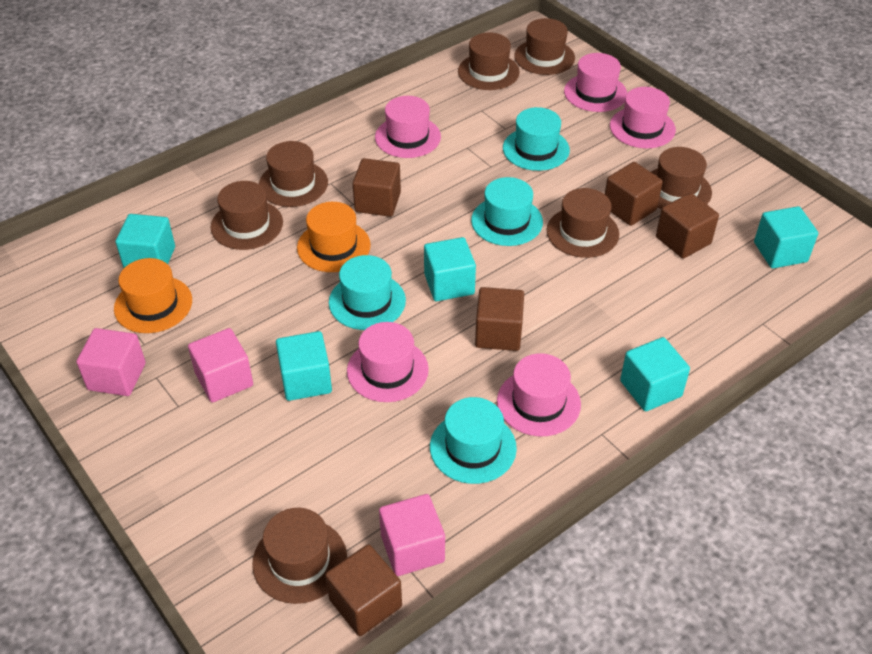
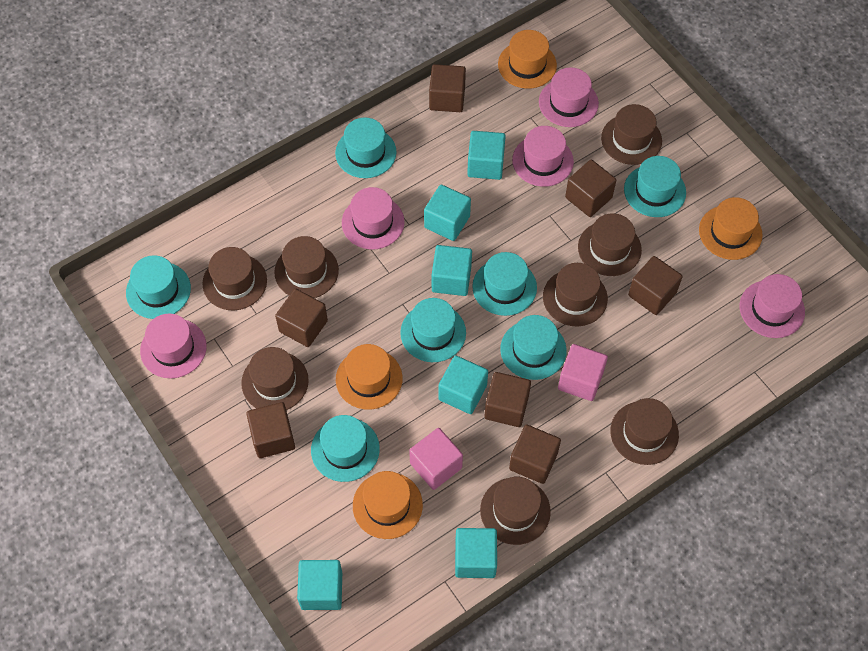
brown cube: [325,544,402,636] [352,158,401,217] [475,287,524,351] [605,162,663,226] [656,193,719,259] = 5 -> [246,402,295,458] [275,289,328,347] [429,64,466,112] [484,372,531,427] [509,425,561,484] [565,160,616,217] [628,256,682,315] = 7
brown hat: [211,181,283,250] [252,508,347,604] [259,141,328,207] [458,33,520,90] [514,18,575,75] [547,188,619,258] [651,147,712,209] = 7 -> [202,247,267,310] [241,347,309,410] [274,236,339,298] [480,477,551,545] [543,263,608,326] [578,213,642,276] [601,104,662,165] [610,398,679,465] = 8
orange hat: [114,258,192,333] [297,202,371,272] = 2 -> [336,344,403,410] [353,471,423,539] [498,30,557,89] [699,197,763,260] = 4
pink cube: [76,328,146,396] [188,328,253,403] [379,494,445,576] = 3 -> [409,428,463,490] [558,344,608,401] = 2
turquoise cube: [116,214,175,268] [276,331,332,401] [424,237,476,301] [620,337,690,411] [754,206,818,268] = 5 -> [297,560,342,610] [424,185,471,241] [432,245,472,296] [439,356,488,414] [455,528,497,578] [467,131,506,180] = 6
turquoise hat: [329,255,406,330] [430,397,517,484] [471,177,543,246] [503,107,570,171] = 4 -> [126,255,191,319] [311,415,380,482] [335,118,397,178] [400,298,466,362] [472,252,537,316] [500,315,567,380] [624,156,686,217] = 7

